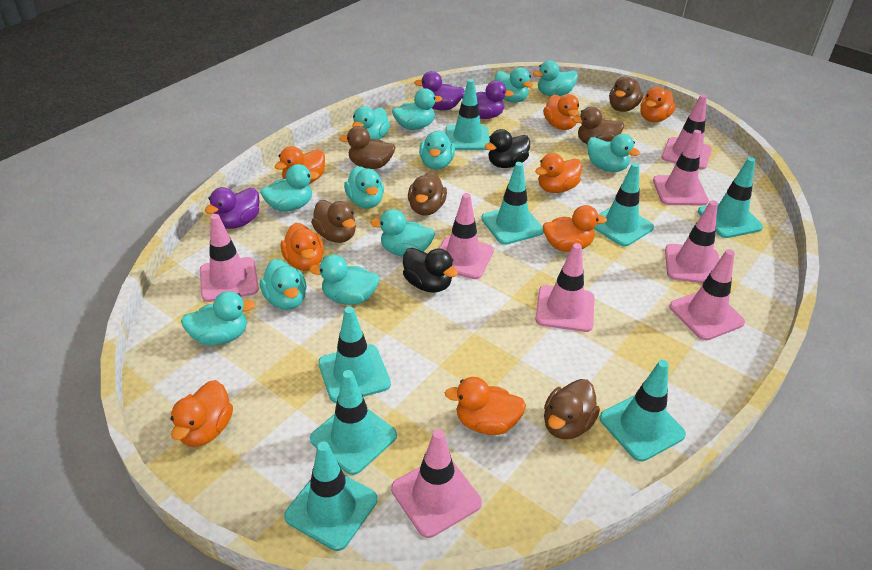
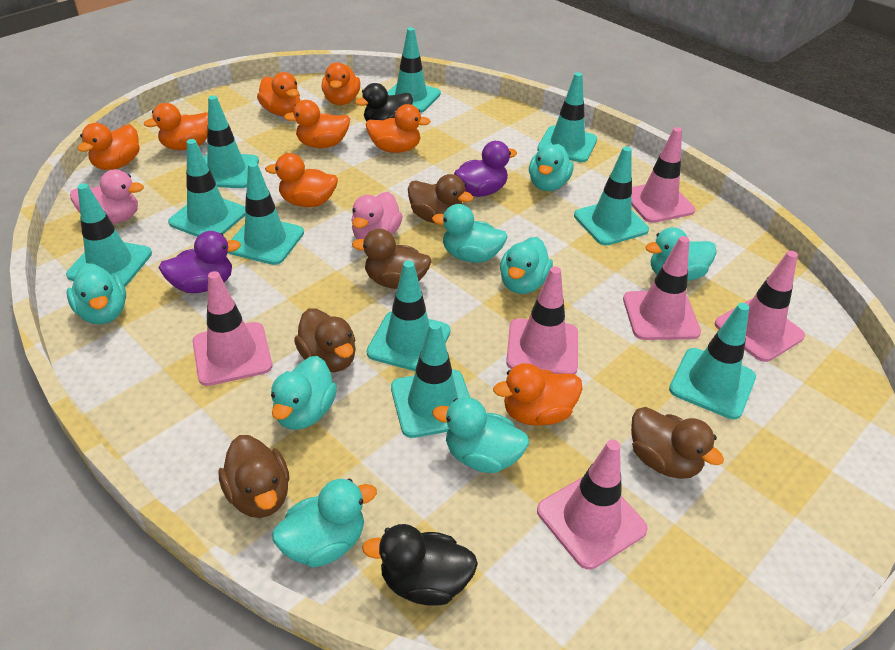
brown duck: [311,200,356,243] [339,126,395,169] [408,172,447,215] [544,379,600,439] [572,107,624,144] [609,77,643,112] = 6 -> [219,435,289,518] [294,308,356,372] [352,229,431,289] [408,174,473,223] [631,407,724,479] = 5
pink duck: none = 0 -> [70,170,144,224] [351,192,403,239] = 2
pink traffic cone: [200,214,259,302] [391,429,482,538] [439,193,494,279] [535,243,594,332] [653,130,709,205] [662,94,712,170] [665,201,719,283] [669,249,745,340] = 8 -> [193,271,272,386] [506,267,578,374] [537,439,648,570] [623,236,701,340] [631,127,695,223] [715,251,805,362] = 6
purple duck: [205,187,260,229] [414,71,465,110] [462,81,514,119] = 3 -> [159,231,241,293] [454,141,517,197] = 2
turquoise duck: [181,291,256,346] [260,164,319,211] [260,259,307,310] [309,254,380,305] [344,166,384,208] [352,106,390,140] [370,209,435,257] [392,88,442,130] [419,130,455,170] [494,68,533,103] [533,60,578,96] [588,134,640,172] = 12 -> [67,263,126,325] [271,356,337,430] [272,479,377,568] [432,204,508,263] [433,397,529,473] [500,237,553,294] [529,144,574,191] [645,227,717,281] = 8
turquoise traffic cone: [284,441,378,551] [310,370,397,475] [318,306,391,403] [446,79,490,150] [481,162,544,245] [593,163,654,247] [599,360,686,462] [698,157,763,238] = 8 -> [66,183,152,287] [168,139,246,237] [204,95,259,188] [228,162,304,265] [367,260,450,371] [388,27,441,113] [391,321,470,438] [537,72,597,162] [574,146,649,246] [669,303,756,419] = 10

